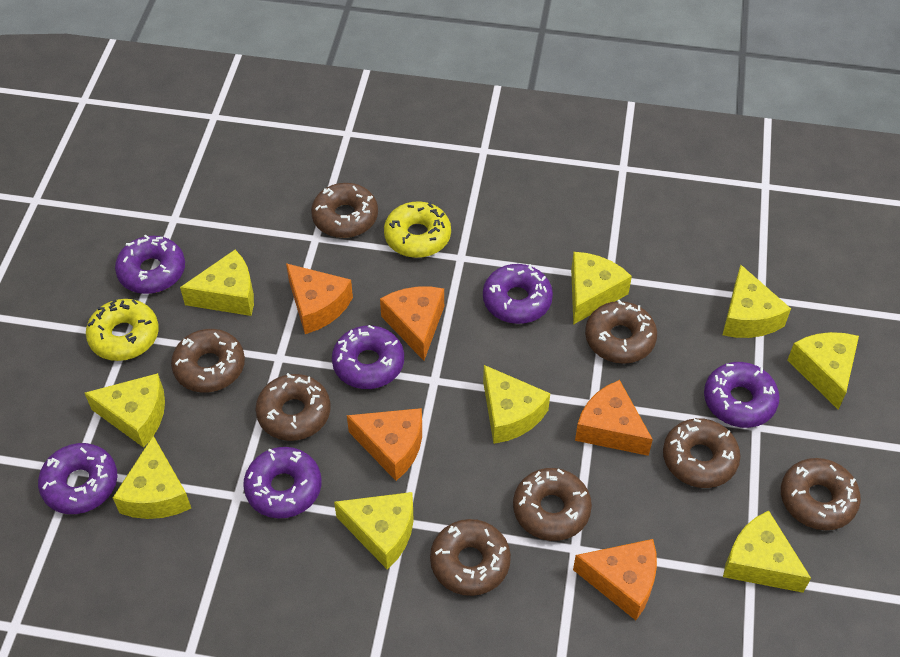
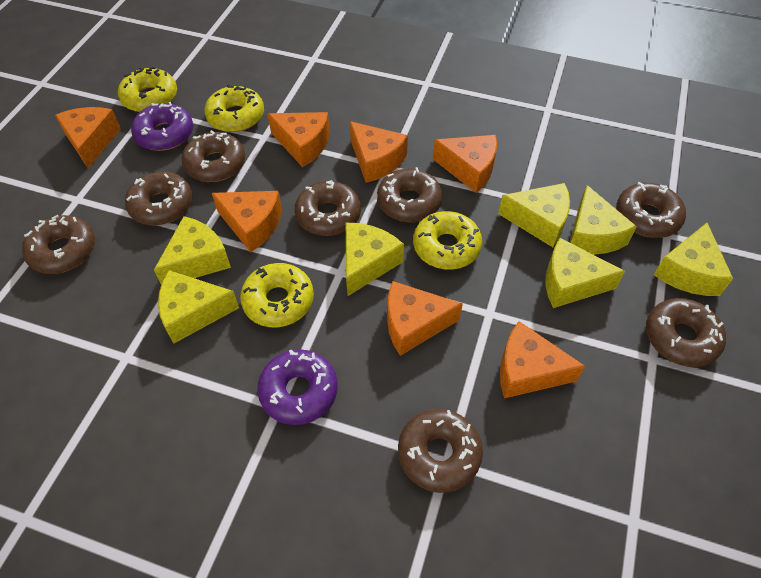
orange cheese: [286,263,353,334] [347,408,422,481] [380,287,444,361] [573,539,657,620] [575,380,653,456] = 5 -> [55,107,121,169] [212,191,282,253] [268,112,330,167] [350,121,408,183] [387,281,463,356] [433,135,497,193] [500,321,585,398] = 7
purple donut: [38,443,117,514] [115,235,185,294] [243,447,321,518] [332,325,404,389] [483,264,553,324] [704,362,780,428] = 6 -> [131,102,193,151] [257,349,338,425] = 2
yellow cheese: [85,373,165,448] [113,436,191,519] [180,250,254,316] [334,492,414,569] [483,365,550,444] [571,252,632,325] [723,265,791,338] [723,510,811,593] [787,332,859,409] = 9 -> [154,216,231,285] [158,270,239,344] [346,223,404,296] [498,183,570,247] [546,238,625,308] [570,185,637,255] [654,223,733,296] = 7
yellow donut: [86,299,159,361] [384,201,451,258] = 2 -> [118,67,177,112] [204,85,264,132] [240,263,314,327] [413,211,482,270] = 4

